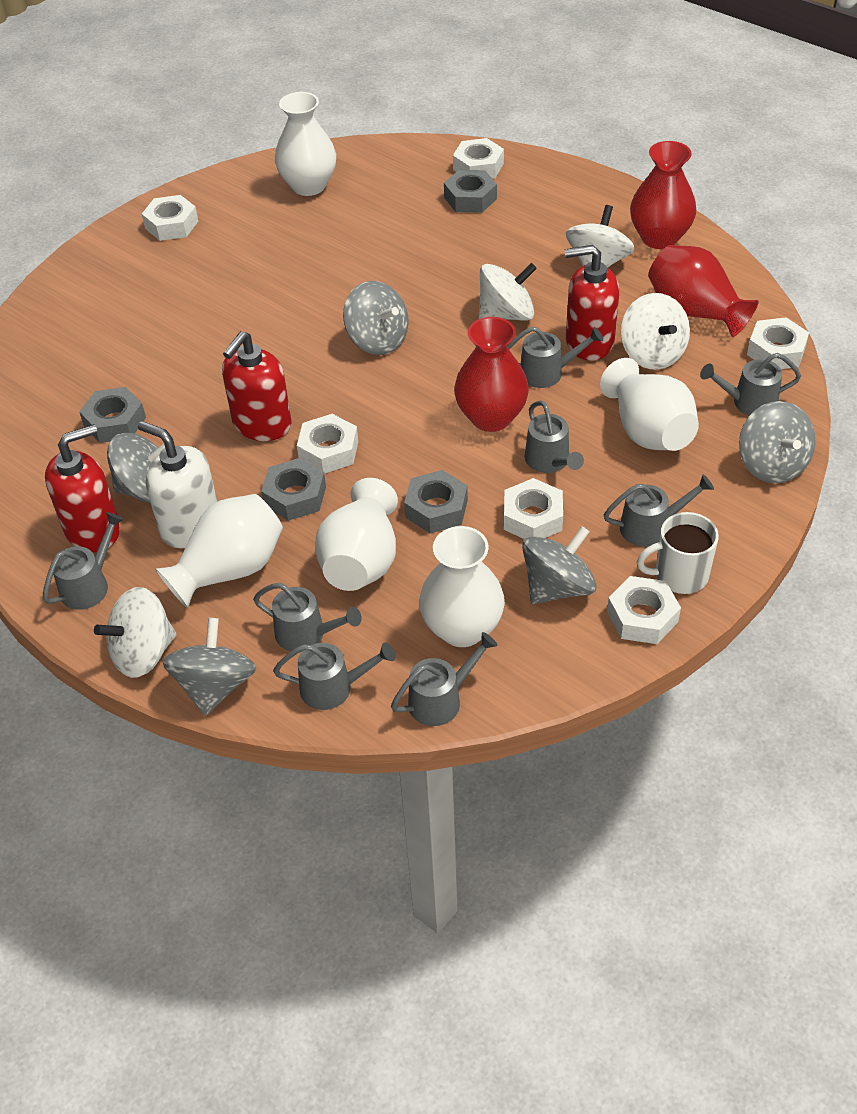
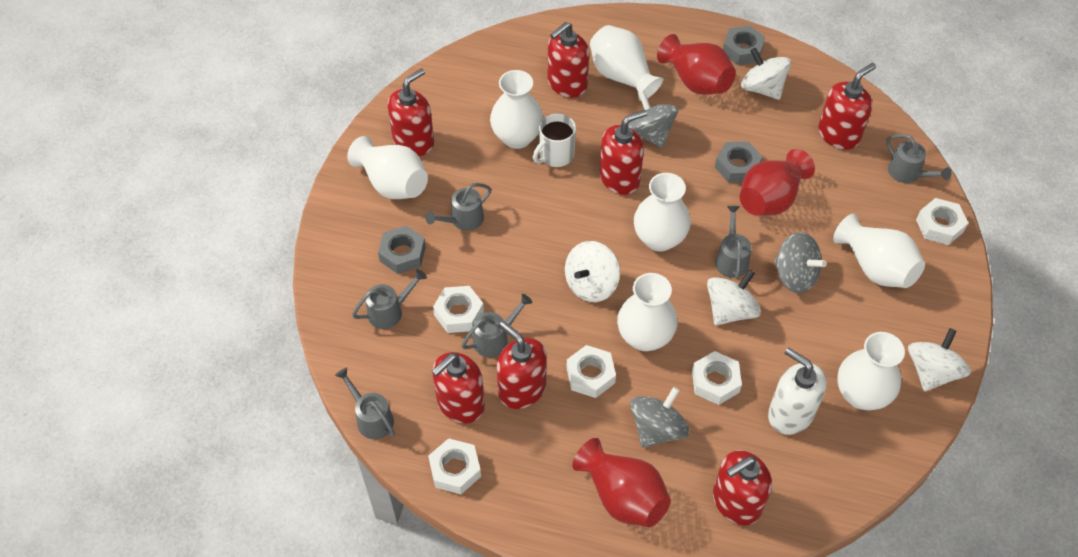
grey nut: [79,387,146,443] [261,458,326,521] [404,470,468,533] [444,170,497,213] = 4 -> [378,226,426,274] [715,141,763,183] [723,25,765,65] = 3
grey spinning top: [107,433,165,503] [163,618,256,716] [343,281,409,355] [522,526,597,604] [739,401,816,484] = 5 -> [628,91,678,148] [630,387,689,448] [774,232,827,293] = 3
grey watering can: [43,512,124,610] [253,583,362,651] [273,643,396,710] [391,632,498,726] [507,327,603,388] [525,401,584,473] [604,475,714,547] [700,353,801,416] = 8 -> [335,368,395,439] [352,269,427,329] [425,183,491,231] [461,294,533,357] [715,206,751,279] [886,134,951,183] = 6
red soap dispenser: [45,424,120,552] [222,331,292,441] [564,245,619,361] = 3 -> [387,68,434,156] [432,352,485,424] [497,321,547,409] [547,22,589,98] [599,110,647,195] [713,450,772,525] [818,63,876,150] = 7
white nut: [142,195,198,241] [297,414,358,474] [453,138,504,179] [504,478,563,539] [607,576,681,644] [747,317,809,369] = 6 -> [428,438,481,494] [433,286,484,333] [566,345,616,398] [692,351,742,405] [916,198,968,245] = 5
white vase: [155,494,283,608] [275,92,336,196] [315,478,398,591] [419,526,505,647] [600,358,699,451] = 5 -> [347,136,428,199] [490,70,544,149] [590,25,663,101] [617,273,678,351] [634,173,691,252] [833,213,925,288] [837,332,905,410] = 7

